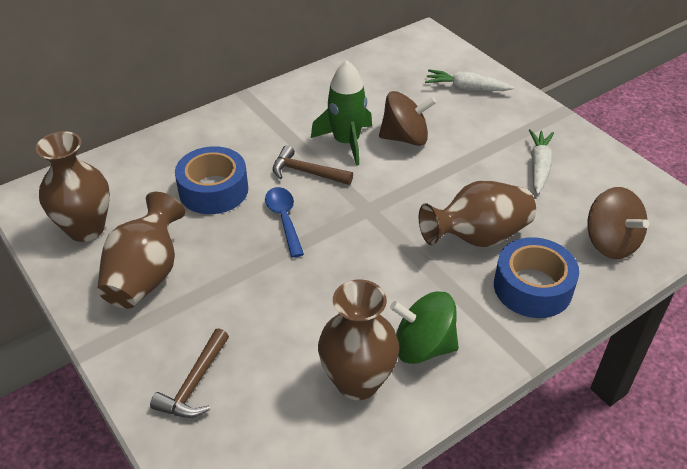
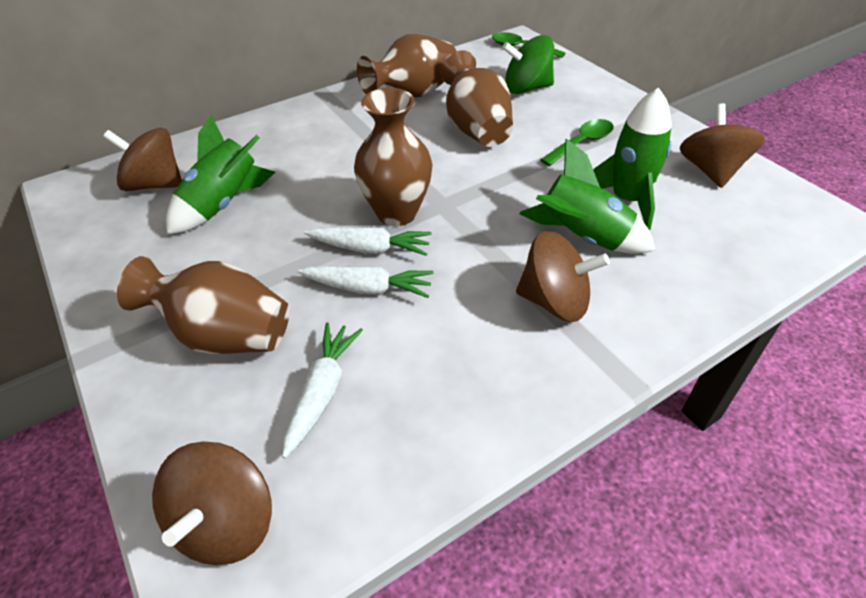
blue spoon: [265,187,304,258] = 1 -> none = 0
blue tape: [175,146,248,214] [494,237,579,318] = 2 -> none = 0
brown hammer: [150,328,229,418] [273,145,353,185] = 2 -> none = 0
brown spinning top: [379,91,436,146] [588,187,649,259] = 2 -> [103,128,182,191] [152,442,272,565] [516,231,610,322] [680,103,765,188] = 4
green rocket: [311,61,372,166] = 1 -> [166,115,275,234] [520,138,656,254] [593,88,672,230] = 3
green spoon: none = 0 -> [492,32,565,58] [540,119,614,166] = 2
white carrot: [425,69,514,91] [529,129,554,194] = 2 -> [282,323,363,458] [297,266,434,298] [304,227,432,256] = 3

